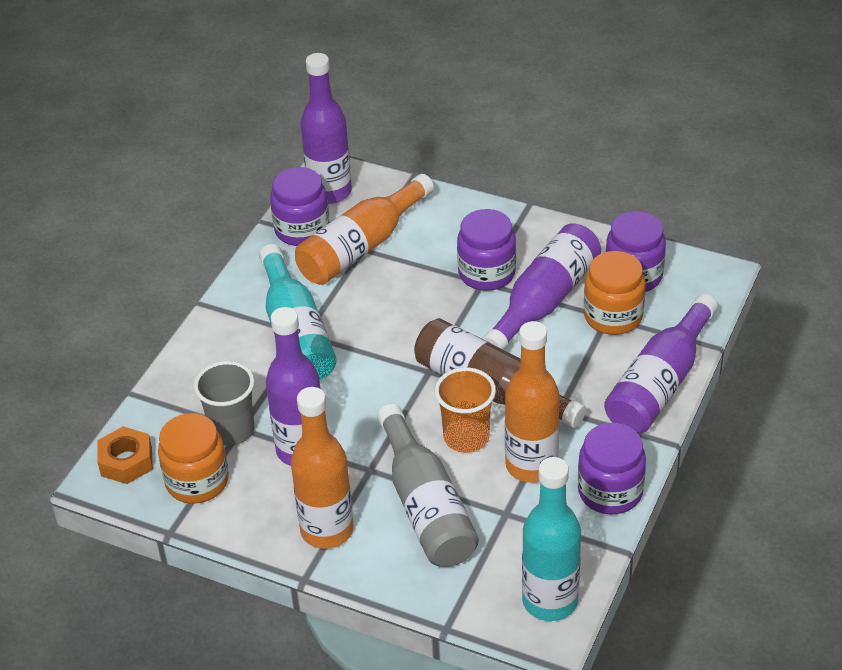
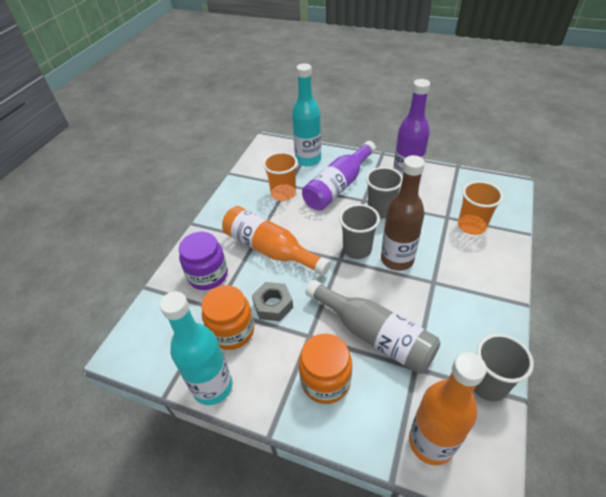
grey cup: [194,361,255,445] = 1 -> [339,204,380,259] [366,167,403,218] [474,334,534,401] = 3
grey nut: none = 0 -> [252,282,293,321] = 1
orange bottle: [291,387,354,549] [295,174,434,285] [505,321,560,483] = 3 -> [222,206,331,276] [409,352,487,465] = 2
orange cup: [435,367,496,453] = 1 -> [263,152,298,201] [458,181,503,235] = 2
orange nut: [97,426,153,484] = 1 -> none = 0
purple bottle: [266,307,320,466] [300,53,352,204] [482,223,601,350] [604,294,718,434] = 4 -> [302,141,376,211] [393,79,430,180] = 2
purple jar: [270,167,330,246] [457,209,516,291] [578,423,646,514] [606,211,666,292] = 4 -> [179,232,228,290] = 1

